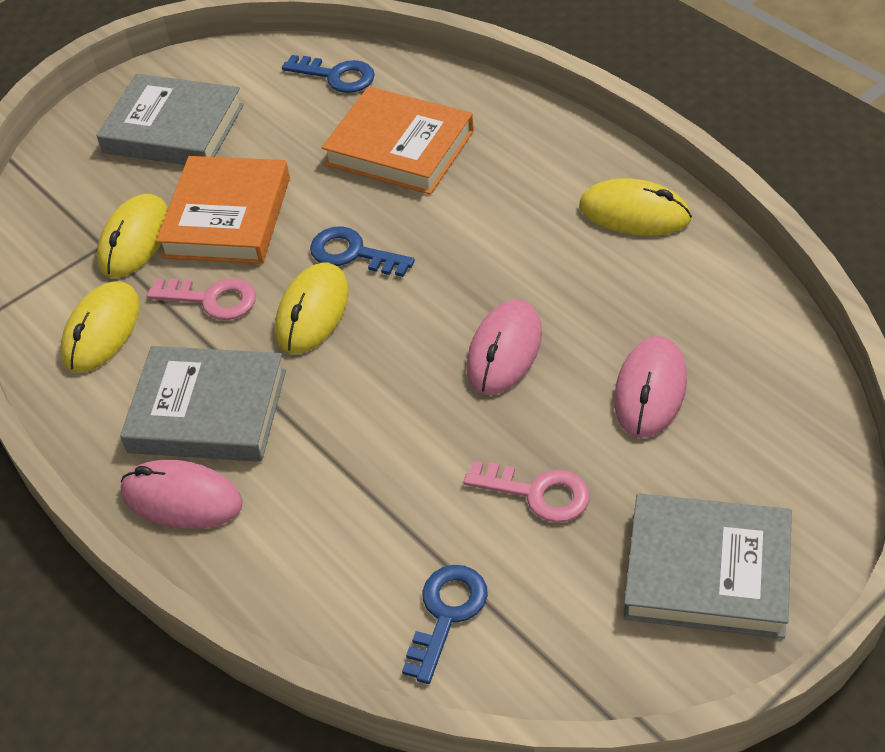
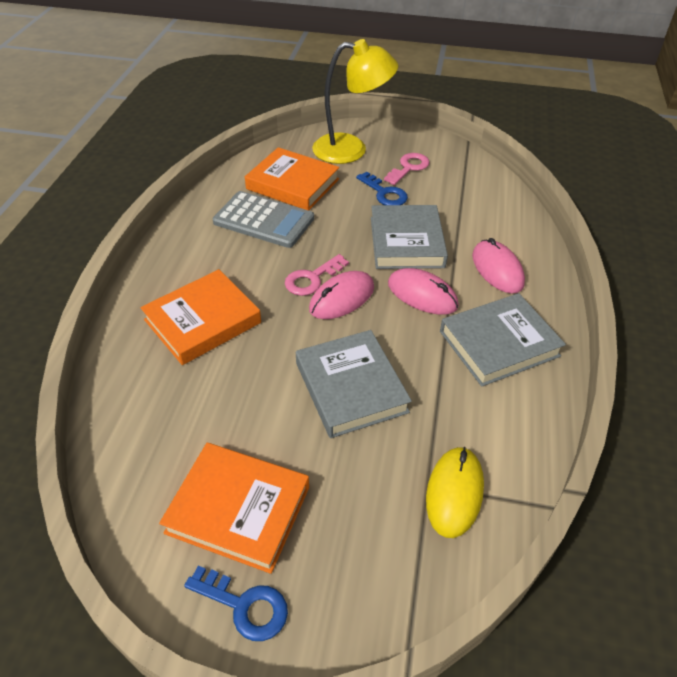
blue key: [282,55,375,93] [310,226,415,277] [402,565,488,684] = 3 -> [184,566,288,641] [356,172,408,205] = 2
grey calculator: none = 0 -> [213,191,314,248] = 1
orange book: [156,156,290,264] [322,86,474,195] = 2 -> [140,269,261,365] [159,443,309,574] [245,147,339,210] = 3
yellow lamp: none = 0 -> [312,39,399,164] = 1
yellow mouse: [60,281,140,373] [97,194,168,277] [275,263,349,354] [579,178,692,236] = 4 -> [426,447,484,538] = 1

